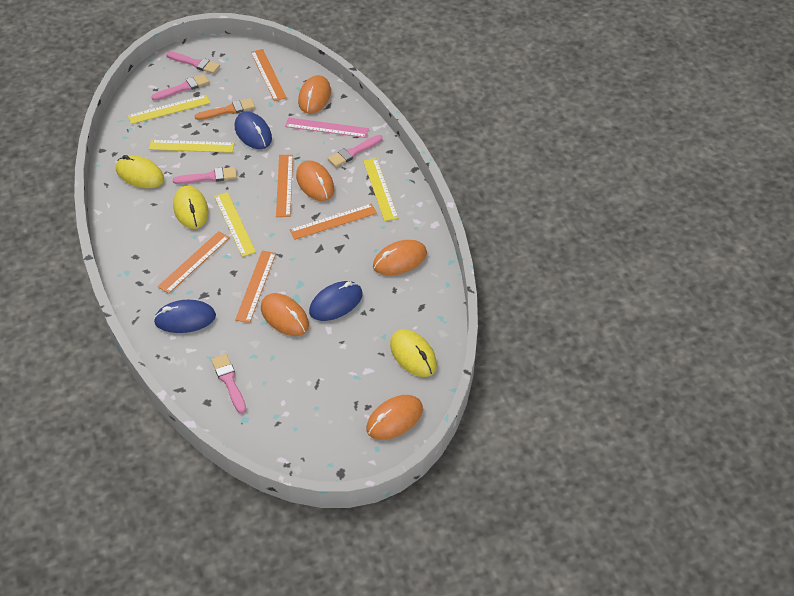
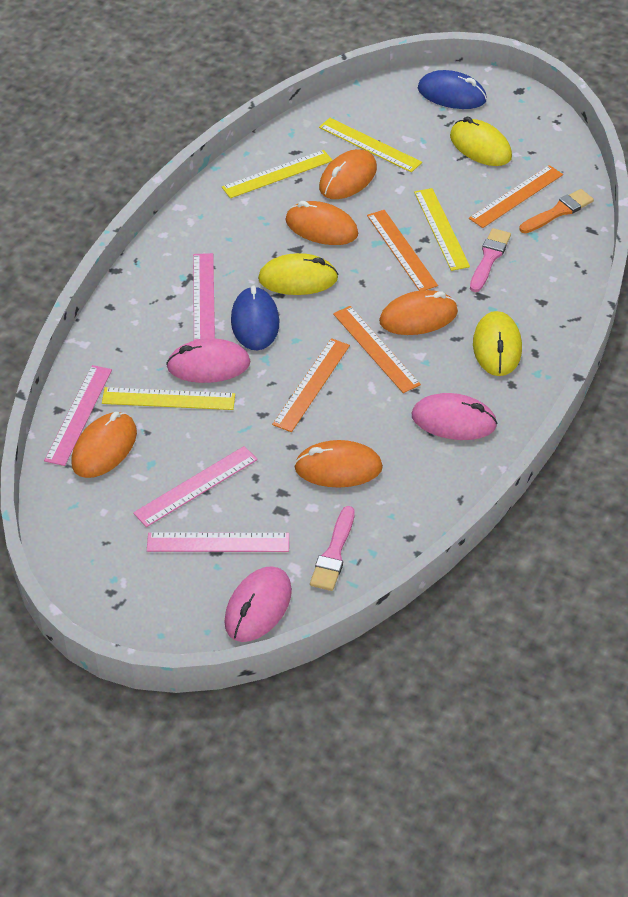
blue mouse: [154,300,216,333] [235,112,272,149] [309,281,363,321] = 3 -> [231,285,279,351] [418,70,487,109] = 2
orange ruler: [158,231,230,294] [235,251,276,323] [251,49,287,101] [276,155,293,217] [289,204,377,240] = 5 -> [272,338,350,432] [333,306,421,393] [367,210,438,291] [469,165,563,228] = 4
pink brush: [151,74,209,101] [166,51,220,74] [173,167,237,184] [211,354,246,413] [328,135,383,167] = 5 -> [310,506,355,591] [470,228,511,292] = 2
pink mouse: none = 0 -> [166,338,250,383] [224,566,292,642] [412,393,498,440] = 3
pink ruler: [285,117,369,138] = 1 -> [44,365,112,466] [133,446,258,527] [147,532,289,552] [193,253,215,341] = 4

